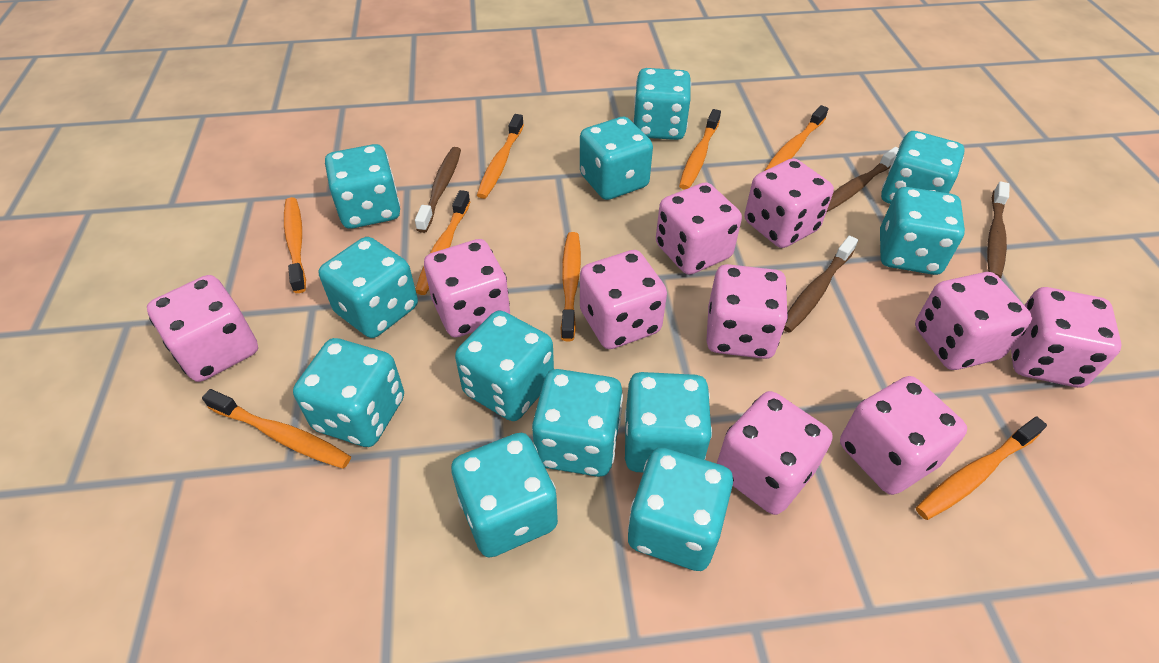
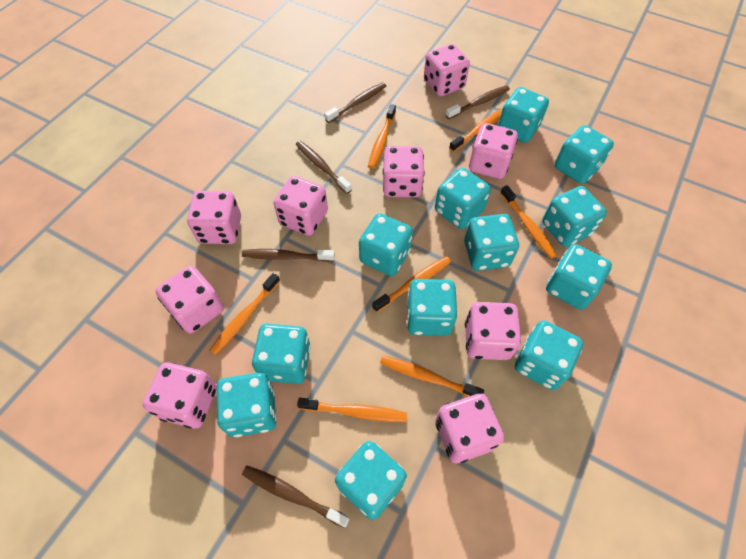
brown toothbrush: [415,147,461,233] [784,236,858,333] [826,147,899,213] [987,181,1010,278] = 4 -> [242,249,335,262] [242,466,349,528] [296,141,352,194] [324,82,386,123] [446,85,510,119] = 5
orange toothbrush: [202,389,351,469] [284,197,306,293] [415,190,470,295] [477,114,524,199] [561,232,581,341] [679,109,721,190] [764,105,829,171] [916,417,1047,520] = 8 -> [209,273,280,355] [297,398,407,422] [368,104,396,169] [372,256,451,312] [380,355,484,397] [449,108,503,152] [500,185,557,259] = 7
pink dice: [147,275,258,382] [424,239,510,337] [580,250,667,349] [656,183,742,275] [707,264,788,359] [717,391,832,515] [744,158,834,248] [840,376,967,495] [915,272,1032,370] [1011,287,1122,388] = 10 -> [143,362,217,428] [156,266,224,333] [187,191,241,244] [273,176,328,236] [383,146,424,198] [424,44,470,97] [435,394,504,463] [465,302,521,360] [469,123,518,179] = 9

